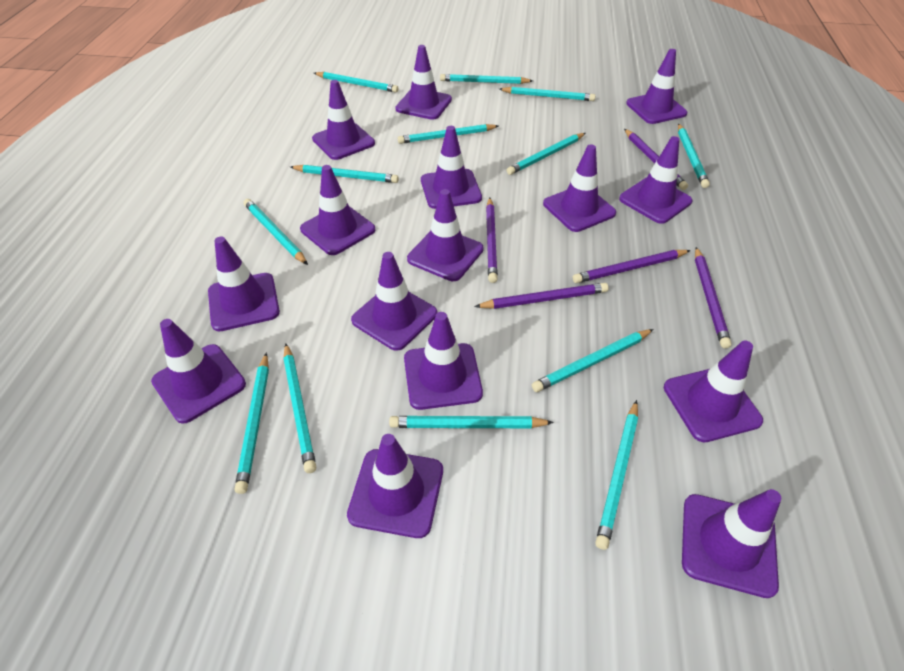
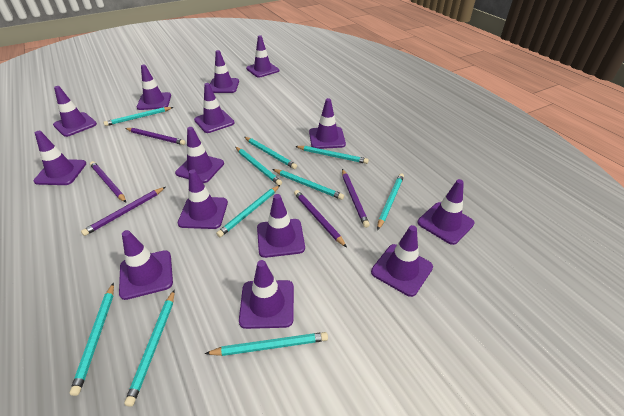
purple traffic cone: [151,319,246,424] [208,237,280,331] [300,165,375,255] [312,80,375,160] [347,434,443,538] [351,252,437,351] [395,45,452,120] [404,312,483,410] [407,189,484,281] [421,126,482,209] [543,144,616,232] [619,136,692,224] [626,49,687,124] [664,341,763,442] [682,489,781,598] = 15 -> [33,131,86,185] [53,86,97,137] [119,230,173,300] [137,64,171,110] [175,127,224,183] [178,169,228,229] [194,83,235,133] [210,50,239,93] [239,260,294,329] [246,36,279,78] [257,194,305,258] [309,98,346,149] [371,225,433,297] [417,179,475,245] = 14
turquoise pencil: [235,352,269,494] [244,199,308,265] [283,343,316,473] [290,165,399,183] [314,72,398,93] [389,416,554,428] [398,124,498,144] [440,74,533,84] [499,87,595,101] [507,133,585,175] [532,329,654,392] [595,400,638,550] [678,124,710,188] = 13 -> [70,283,114,396] [103,107,173,126] [124,290,175,407] [205,332,328,356] [216,185,280,237] [236,147,282,185] [244,137,297,169] [273,169,344,200] [295,146,369,164] [377,174,404,230] = 10

